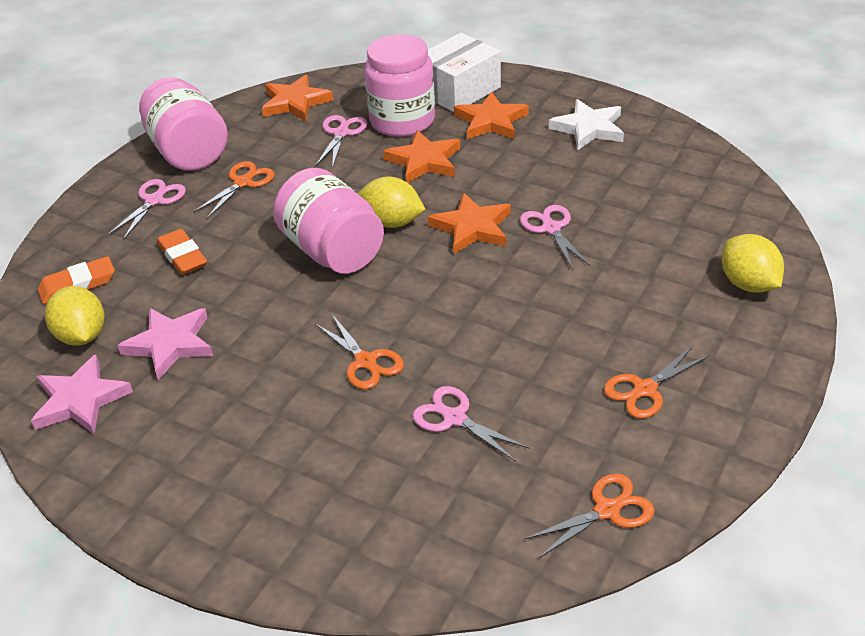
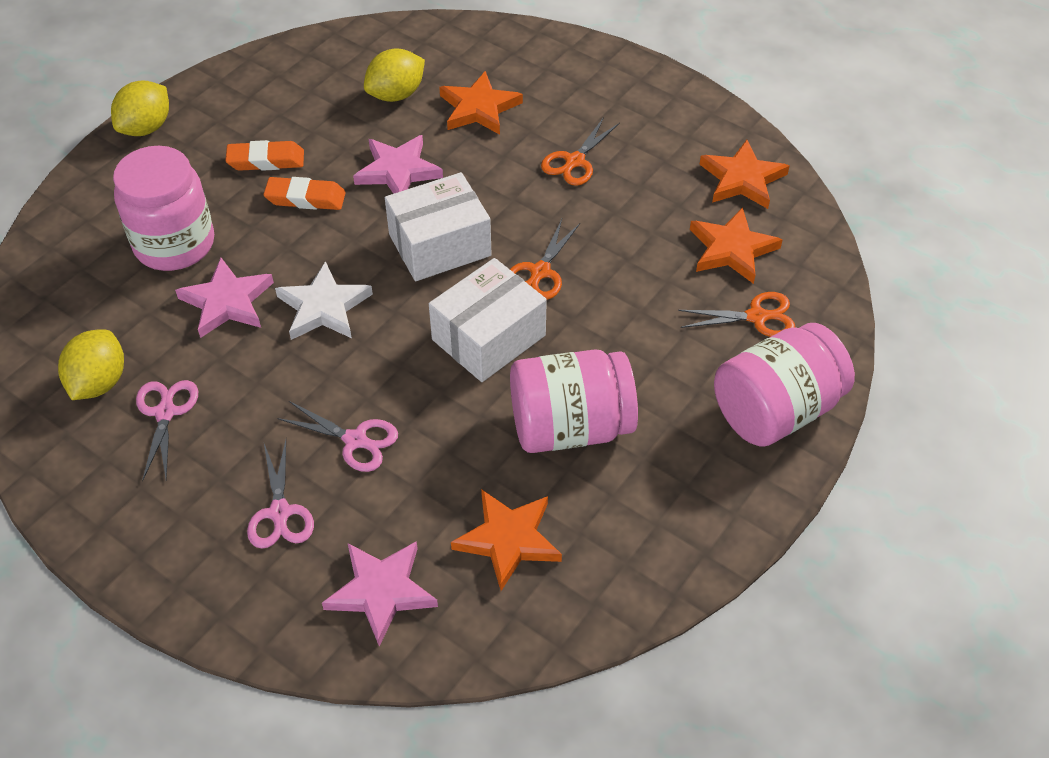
orange scissors: [193,161,275,219] [315,314,404,389] [525,474,655,558] [604,346,710,418] = 4 -> [510,219,580,300] [541,117,620,186] [678,292,796,337] = 3
pink scissors: [108,179,186,240] [316,115,367,168] [413,386,530,462] [520,205,590,270] = 4 -> [136,380,198,482] [247,440,314,549] [277,401,398,472] = 3
pink star: [31,355,133,434] [117,308,213,380] = 2 -> [175,258,274,338] [322,541,438,646] [353,135,443,194] = 3
white box: [428,33,501,112] = 1 -> [385,172,492,281] [429,258,547,382] = 2

